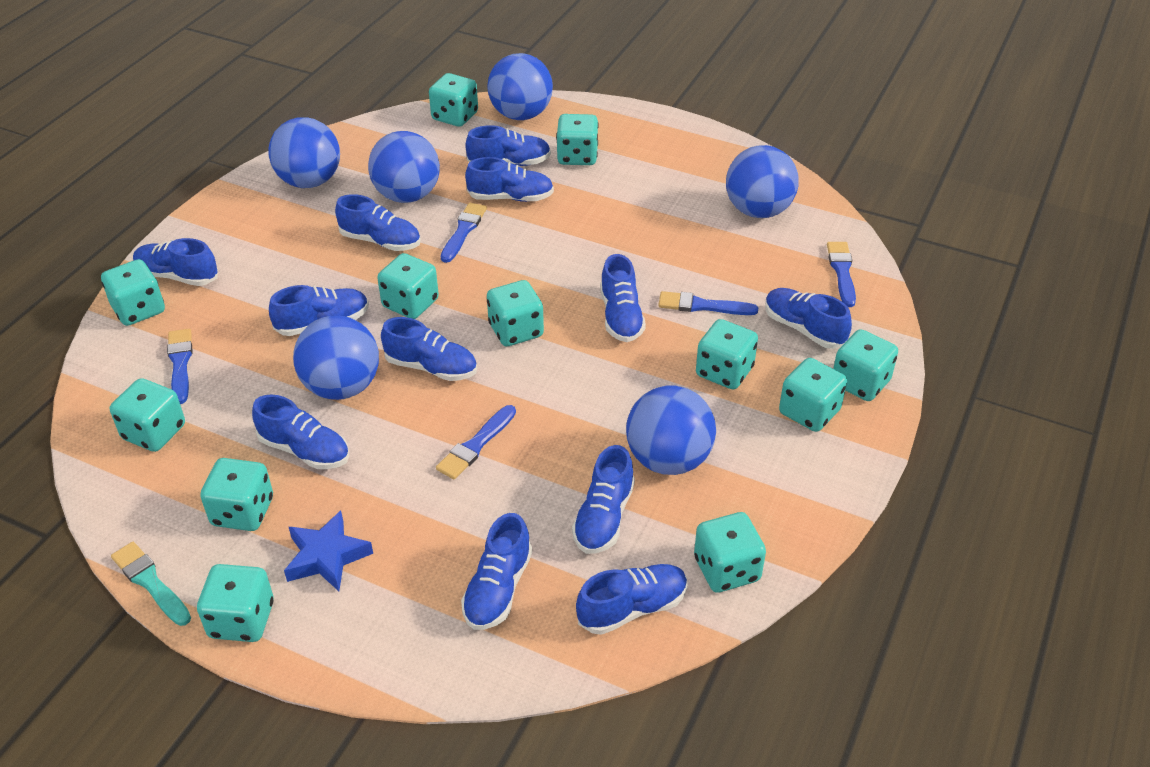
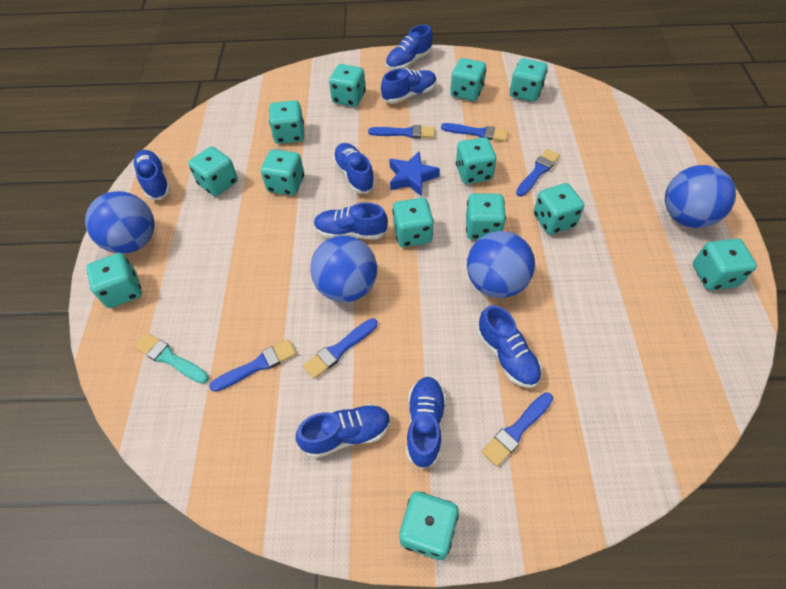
blue ball: [268,117,340,188] [293,315,379,400] [368,131,440,203] [487,53,553,120] [626,386,716,475] [726,145,798,218] = 6 -> [85,191,155,254] [310,236,377,302] [467,231,535,298] [665,165,736,228] = 4
blue brush: [167,329,192,404] [436,405,516,479] [441,203,487,263] [658,291,758,315] [827,242,856,307] = 5 -> [209,339,296,392] [303,318,378,379] [368,125,435,139] [441,123,509,142] [482,392,553,467] [516,149,560,196] = 6
blue shoe: [133,238,218,286] [252,394,349,469] [269,285,369,336] [335,194,421,251] [381,317,477,381] [461,513,532,630] [465,125,551,166] [465,157,554,202] [572,445,635,554] [576,564,688,635] [600,254,646,342] [765,288,852,349] = 12 -> [133,150,171,200] [296,404,391,458] [314,202,388,239] [333,143,375,193] [381,69,437,104] [386,24,433,70] [406,377,446,469] [477,305,542,388] = 8
turquoise dice: [101,259,165,326] [110,378,185,452] [197,564,274,642] [200,458,273,531] [377,253,439,319] [429,73,478,127] [487,280,544,346] [556,114,599,165] [694,512,766,593] [696,319,758,389] [779,358,847,432] [833,329,898,401] = 12 -> [86,253,142,308] [188,146,238,196] [261,149,304,196] [269,100,304,144] [329,64,366,107] [393,198,434,247] [399,491,459,560] [450,58,486,101] [456,137,496,184] [466,193,506,240] [510,58,548,102] [533,183,584,235] [693,238,757,290] = 13

